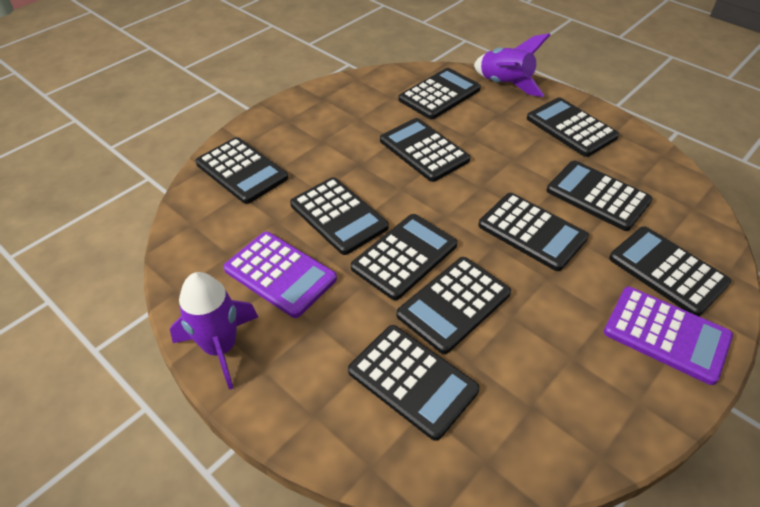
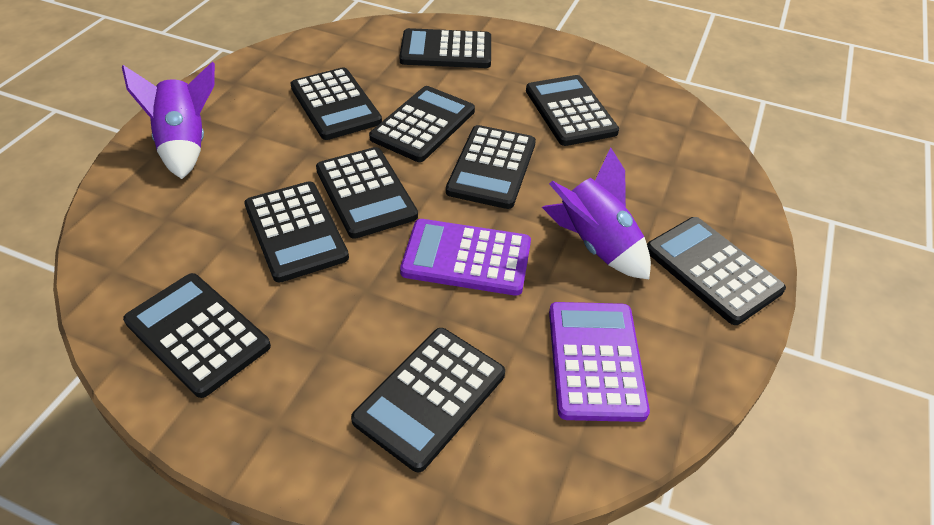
black calculator: [196,137,288,204] [290,177,389,255] [348,325,480,441] [351,214,457,300] [380,118,470,182] [397,257,511,354] [399,68,481,119] [478,193,589,271] [527,97,619,157] [547,161,653,231] [609,227,731,316] = 11 -> [123,273,271,398] [244,181,349,283] [290,68,382,140] [316,147,418,239] [351,328,505,472] [369,86,475,162] [399,28,491,68] [446,125,536,209] [526,75,619,146] [647,217,786,325] = 10

